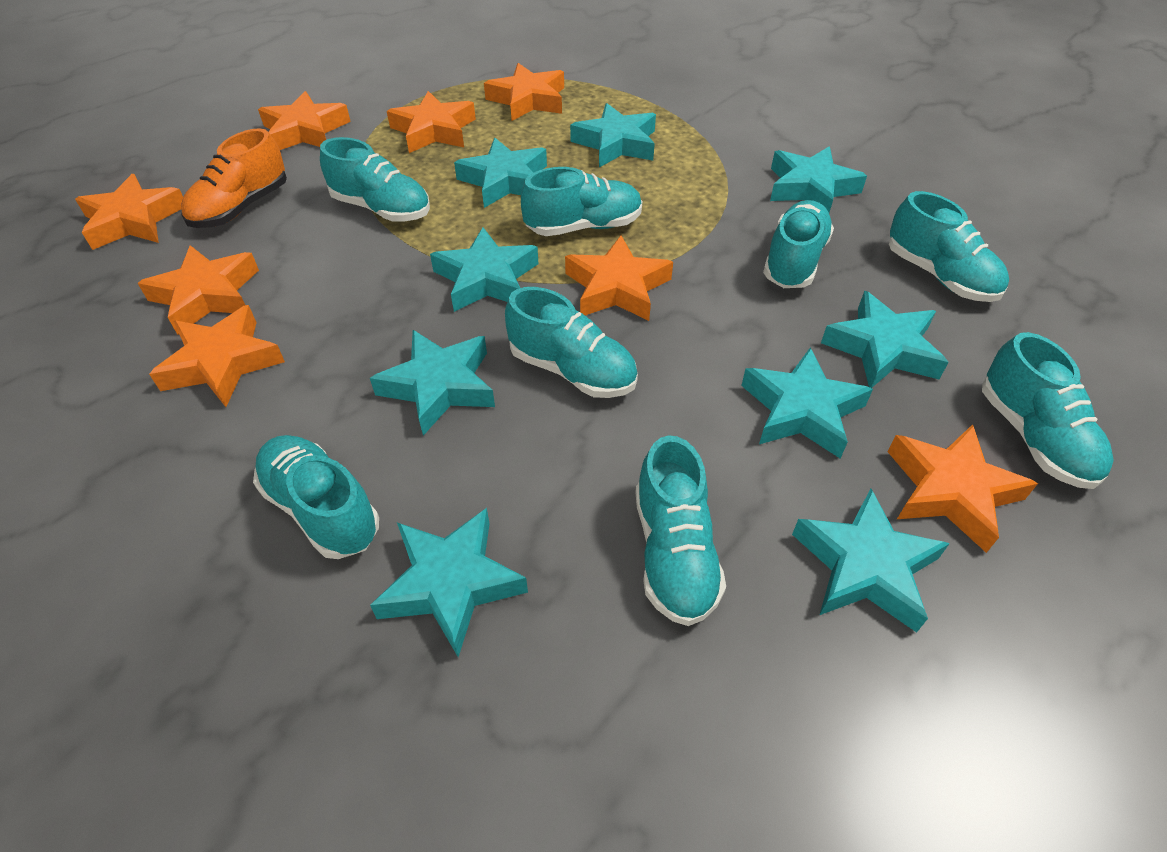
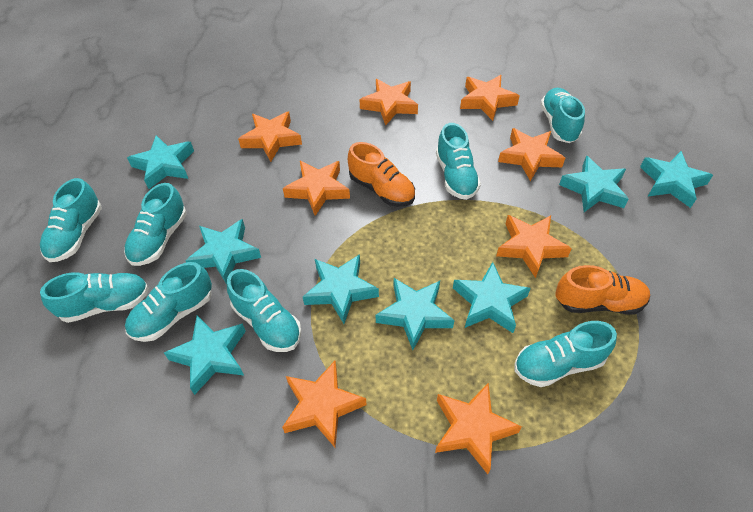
orange shoe: [181,128,287,228] = 1 -> [348,142,415,207] [555,265,650,315] = 2
turquoise star: [370,330,495,436] [370,508,528,657] [430,227,538,312] [454,138,547,208] [570,103,656,168] [741,347,873,459] [770,146,867,213] [792,489,950,633] [821,291,949,388] = 9 -> [127,135,194,189] [164,315,246,395] [185,219,261,284] [303,254,379,324] [376,278,454,350] [453,262,531,333] [559,155,629,212] [640,151,713,208] = 8

